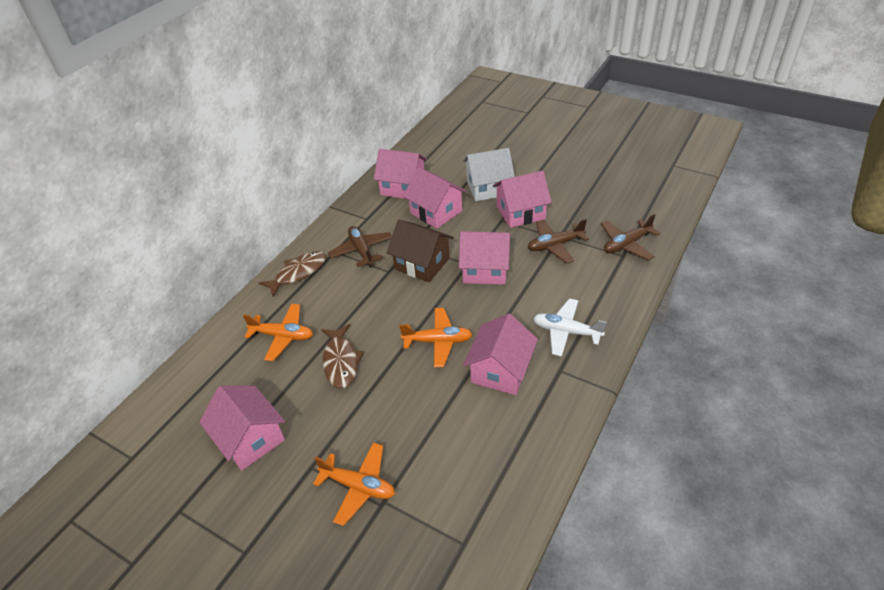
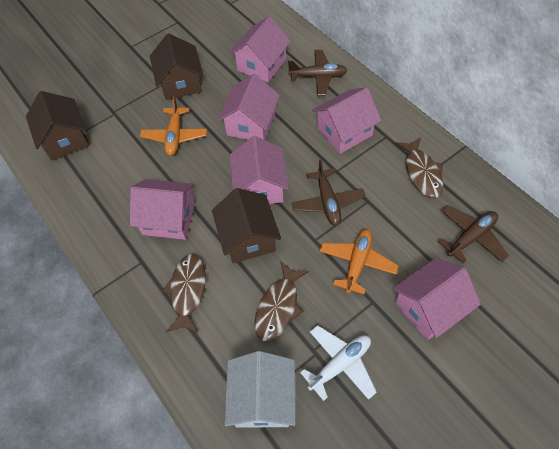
brown fish: [259,251,326,297] [321,324,364,388] = 2 -> [162,254,206,333] [254,261,309,341] [396,137,443,198] = 3
brown house: [387,220,454,282] = 1 -> [26,91,89,160] [150,33,203,100] [212,188,281,263] = 3
orange plane: [243,304,313,361] [313,442,395,526] [399,308,473,367] = 3 -> [140,96,207,156] [319,229,399,294] = 2

